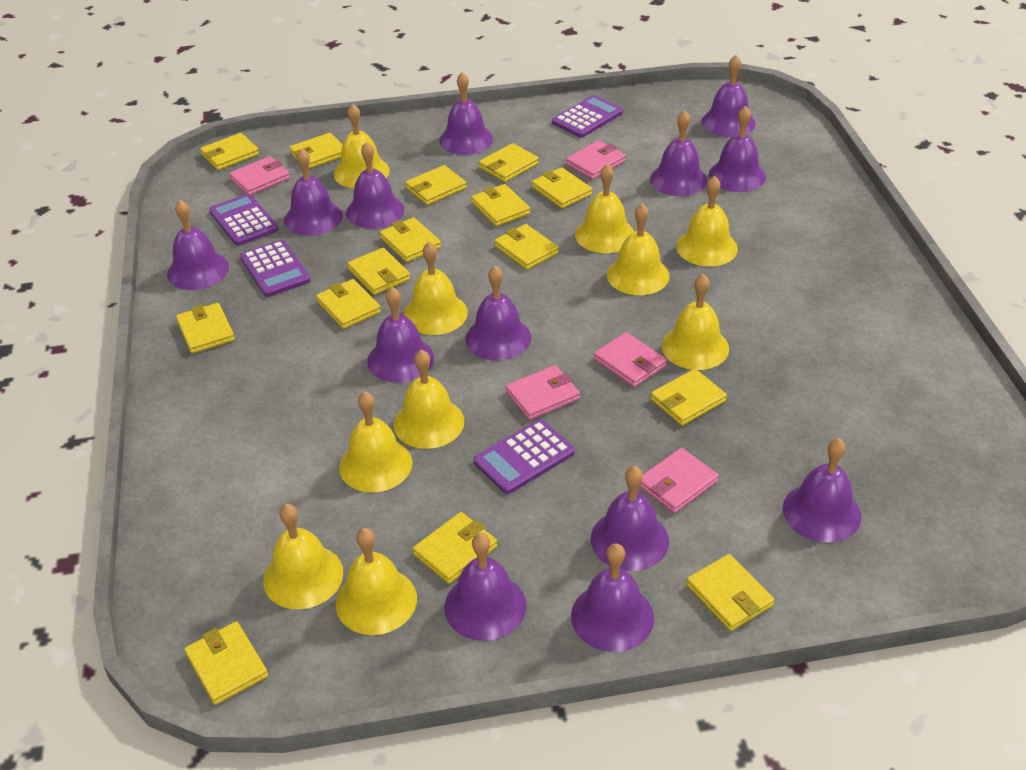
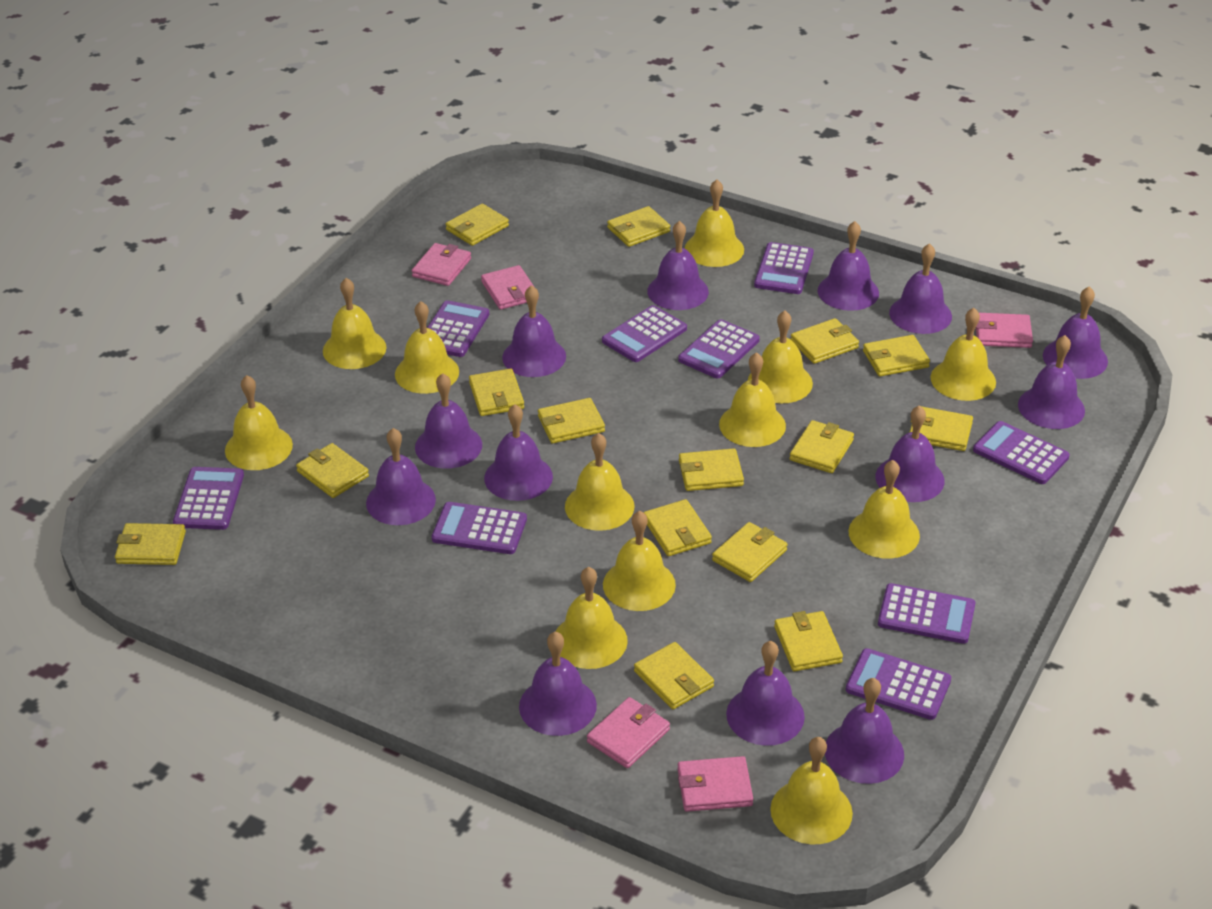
purple calculator: [209,194,279,246] [240,240,311,297] [473,419,575,494] [552,95,623,138] = 4 -> [173,467,244,530] [427,300,489,357] [432,502,527,554] [602,305,687,362] [678,319,760,378] [754,242,814,294] [846,648,951,720] [878,583,976,644] [973,421,1070,484] = 9
yellow bell: [263,504,343,609] [334,104,390,188] [336,528,417,635] [339,391,413,492] [393,349,464,449] [404,242,468,335] [575,164,634,253] [607,204,669,295] [662,274,729,370] [676,176,738,267] = 10 -> [225,375,293,470] [323,278,386,369] [395,301,459,394] [555,567,628,669] [565,433,635,531] [603,511,676,611] [685,179,744,267] [719,352,786,447] [748,311,813,403] [770,737,853,845] [848,460,920,559] [931,308,996,401] = 12

